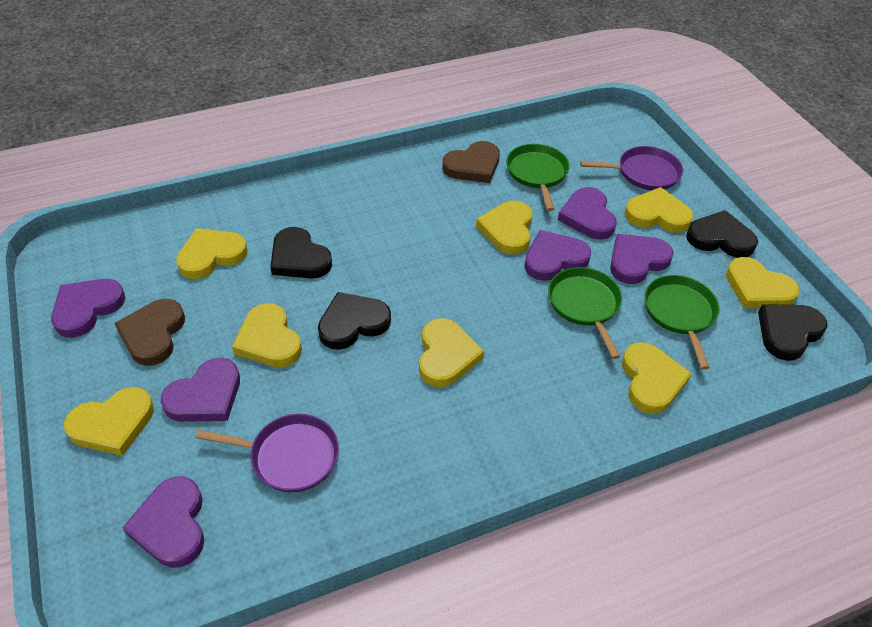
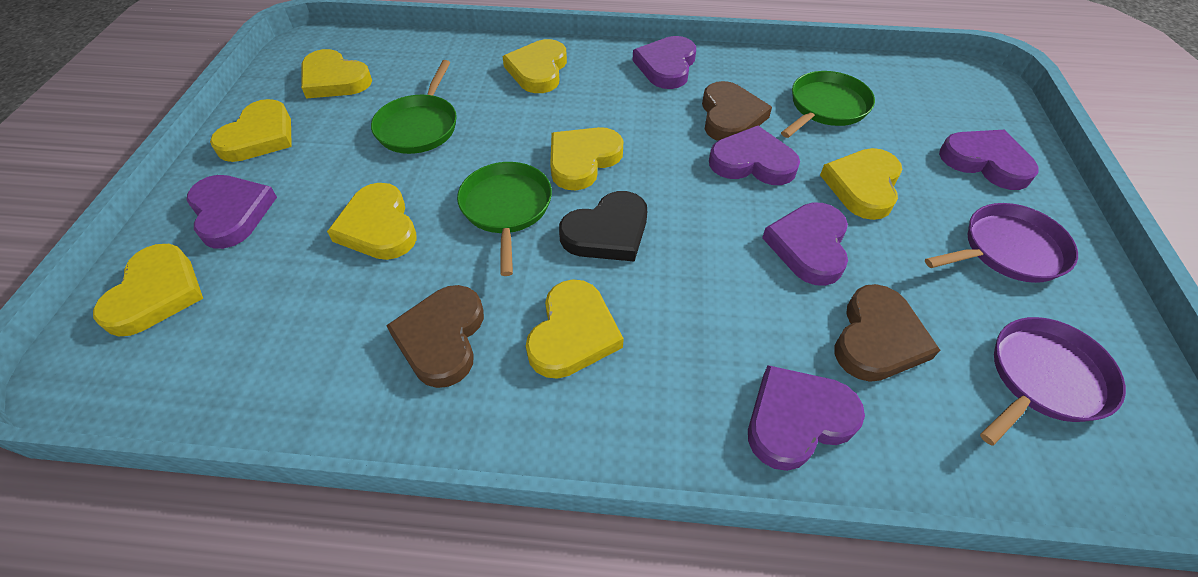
black heart: [270,227,332,279] [318,292,391,350] [686,210,758,258] [758,304,828,361] = 4 -> [559,191,647,262] = 1
brown heart: [114,299,185,366] [442,141,500,183] = 2 -> [386,285,484,388] [702,81,772,141] [834,284,940,382] = 3

